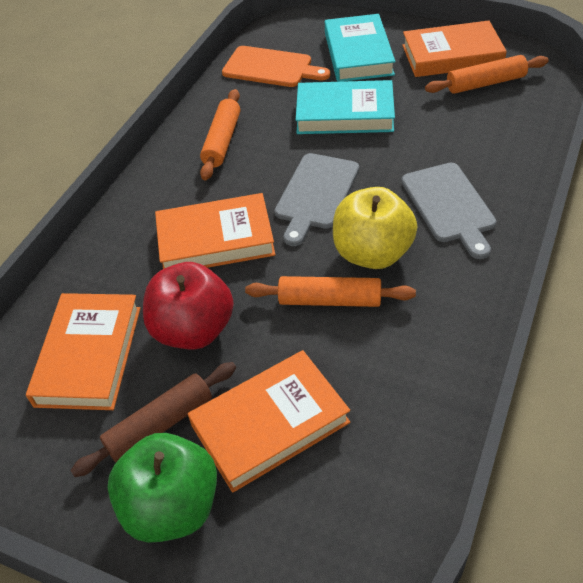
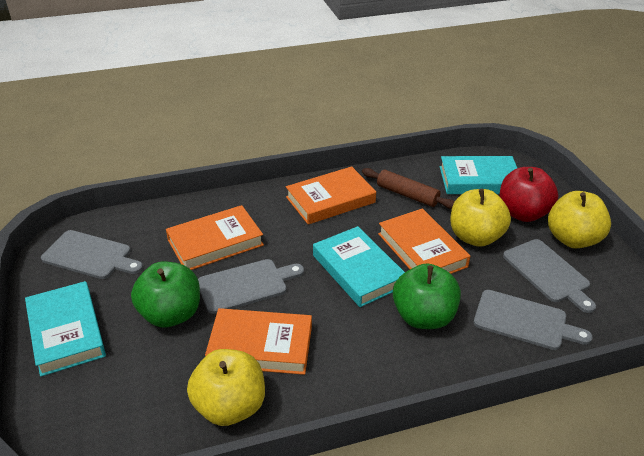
green apple: [107,433,217,543] = 1 -> [131,262,200,328] [393,263,461,329] = 2
grey cutting board: [275,153,359,246] [401,163,496,259] = 2 -> [41,230,143,279] [198,259,304,314] [474,290,593,350] [503,239,596,313] = 4
orange cutting board: [222,46,330,87] = 1 -> none = 0
orange rolling pin: [200,89,240,180] [245,276,416,307] [425,55,549,94] = 3 -> none = 0
turquoise book: [296,80,395,134] [325,14,395,82] = 2 -> [25,281,106,377] [313,226,405,307] [440,156,517,194] = 3
yellow apple: [333,187,417,269] = 1 -> [187,349,265,426] [450,189,511,247] [548,191,611,248] = 3

